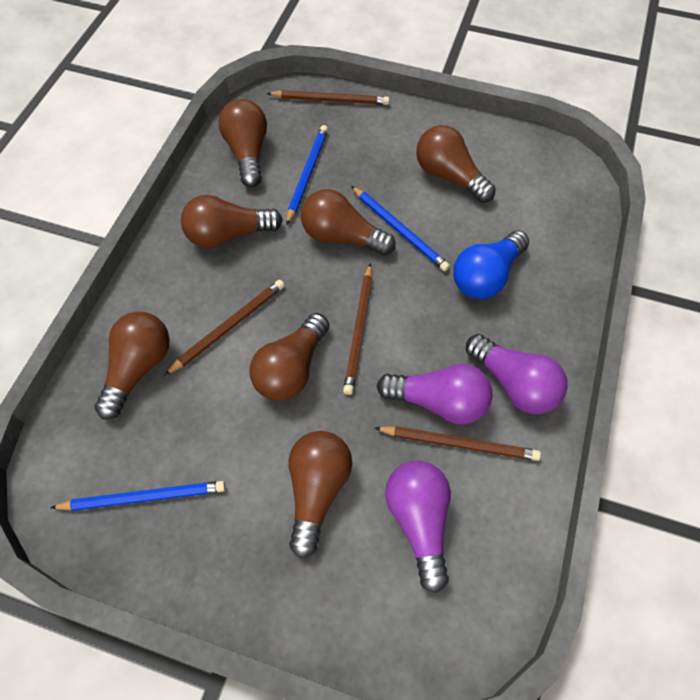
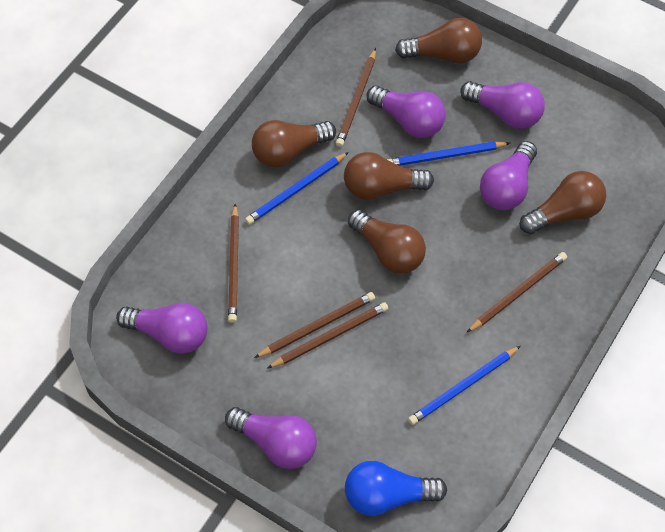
brown light bulb: [94,312,170,419] [181,195,283,248] [219,99,267,187] [250,313,329,401] [289,431,352,558] [301,189,396,255] [416,125,496,203] = 7 -> [252,120,336,167] [344,152,434,200] [348,209,426,274] [395,18,482,63] [520,171,606,234] = 5
brown pencil: [164,280,285,376] [267,90,390,105] [343,263,372,395] [375,426,541,461] = 4 -> [228,204,239,323] [254,292,375,358] [267,302,388,368] [336,48,376,147] [467,252,567,332] = 5
purple light bulb: [377,364,492,425] [385,461,451,593] [466,334,568,414] = 3 -> [116,303,207,354] [225,407,317,469] [366,85,446,138] [460,81,545,129] [480,141,537,210] = 5

